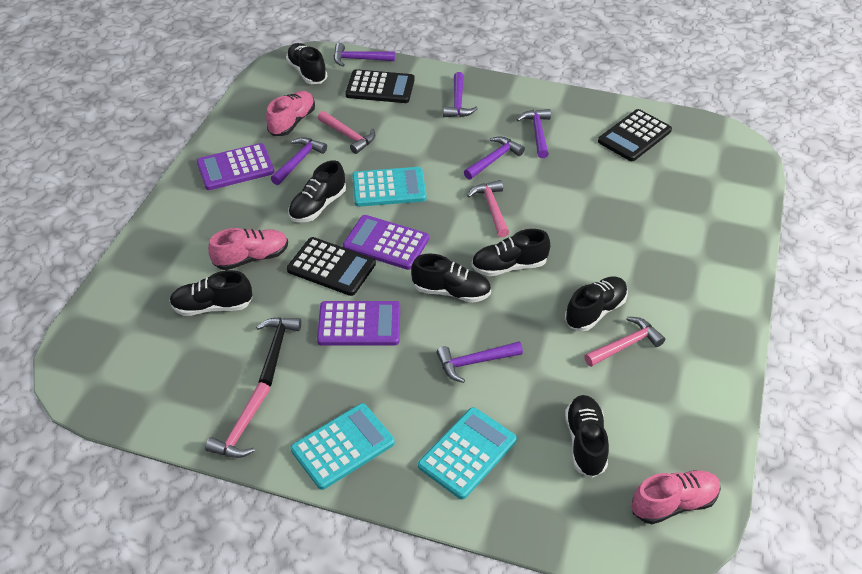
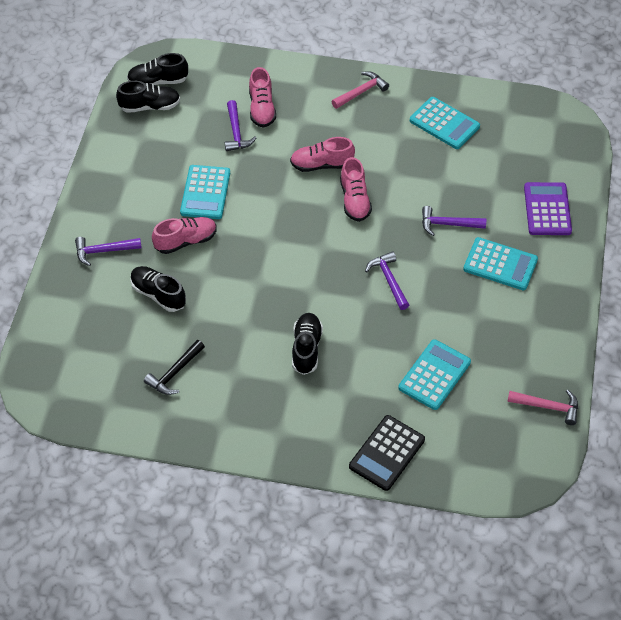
black calculator: [287,237,376,296] [345,69,415,103] [598,109,672,161] = 3 -> [349,415,425,491] = 1
black shoe: [169,270,252,316] [286,43,327,84] [288,160,346,222] [411,253,491,303] [471,229,550,276] [565,276,628,331] [565,395,609,478] = 7 -> [116,81,180,113] [127,53,188,85] [130,266,186,312] [292,313,323,375] = 4
pink hammer: [205,382,270,458] [318,111,375,154] [467,180,509,238] [584,317,665,367] = 4 -> [331,71,389,109] [507,390,578,425] = 2
pink shoe: [208,228,288,270] [266,91,315,136] [632,470,721,524] = 3 -> [152,217,217,254] [249,67,276,128] [290,137,355,172] [340,157,372,222] = 4
purple calculator: [197,143,275,190] [317,301,400,346] [343,215,429,270] = 3 -> [524,182,572,235] = 1
purple hammer: [271,137,327,185] [334,43,395,66] [436,341,523,383] [443,72,478,117] [464,137,525,180] [516,109,551,158] = 6 -> [75,237,142,266] [225,100,256,151] [365,251,409,310] [422,206,486,236] = 4
turquoise calculator: [291,403,395,490] [352,167,427,207] [418,407,517,499] = 3 -> [180,165,230,219] [398,339,471,410] [410,97,480,149] [463,237,538,290] = 4

